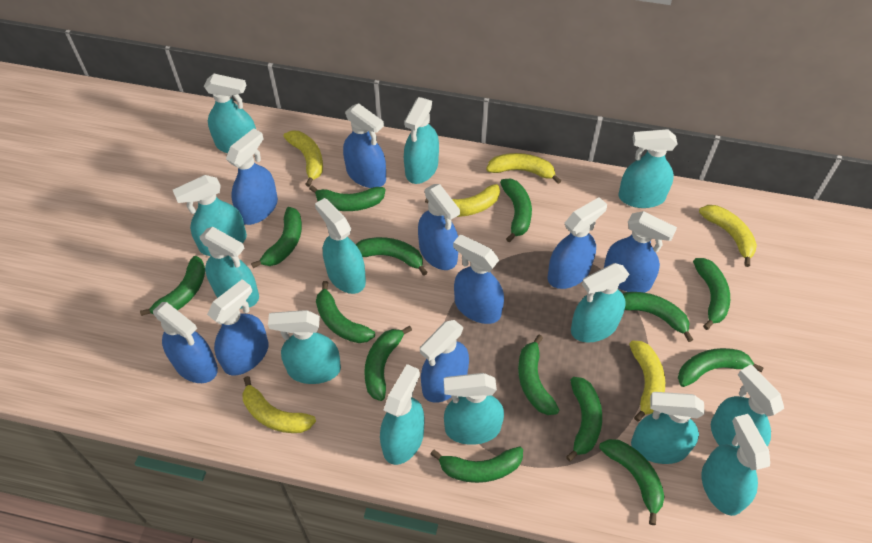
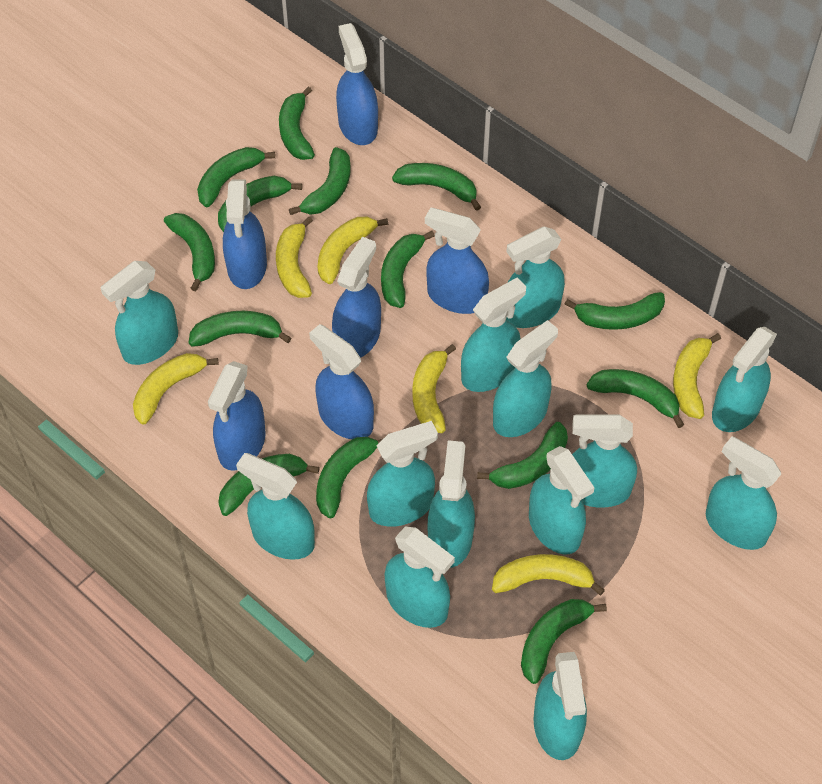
blue spray bottle: [153,302,218,383] [207,279,268,376] [226,128,278,225] [343,103,386,188] [418,184,460,270] [420,320,469,403] [453,235,504,324] [548,197,607,289] [604,211,677,293] = 9 -> [208,361,265,471] [223,180,267,289] [309,324,374,439] [332,237,381,358] [336,23,378,145] [425,207,489,314] = 6

